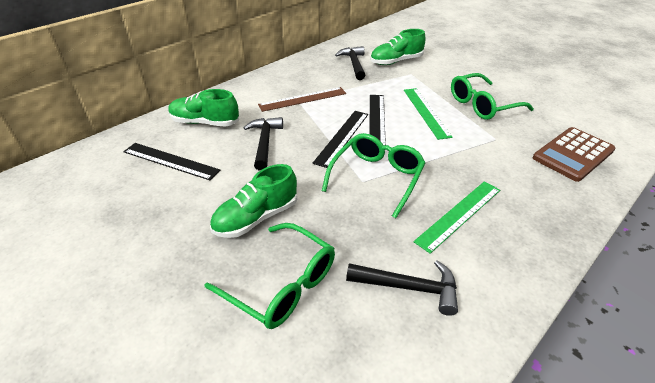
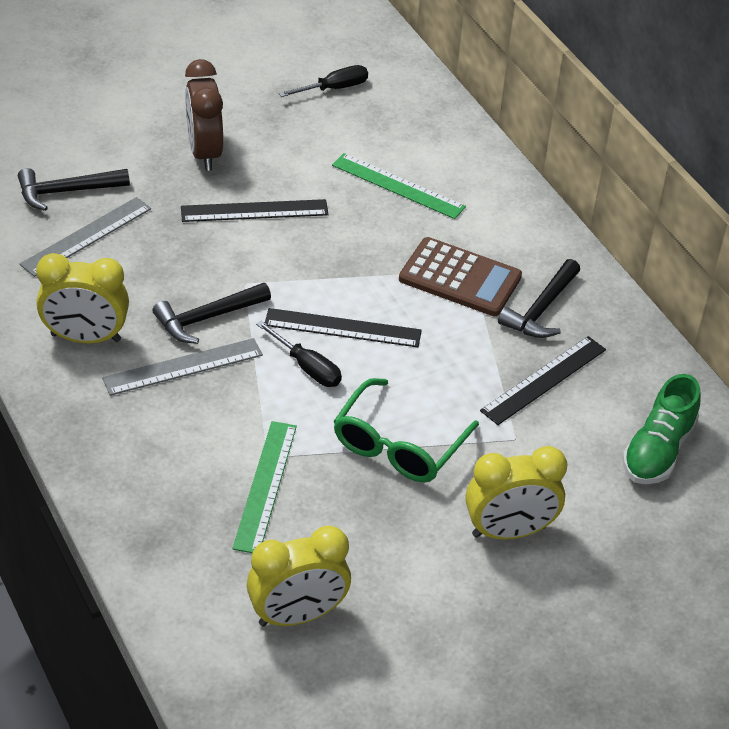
black screwdriver: none = 0 -> [256,321,342,387] [279,65,368,97] = 2
brown clock: none = 0 -> [185,59,223,171] = 1
brown ruler: [258,87,346,112] = 1 -> none = 0
green glasses: [204,223,335,329] [322,133,425,218] [451,73,534,120] = 3 -> [333,378,479,482] = 1
green shoe: [168,89,239,127] [210,164,297,238] [370,29,426,65] = 3 -> [622,374,701,484] = 1
grey ruler: none = 0 -> [20,197,151,277] [102,338,263,396] = 2
yellow clock: none = 0 -> [36,253,129,343] [247,526,351,626] [465,446,567,539] = 3

